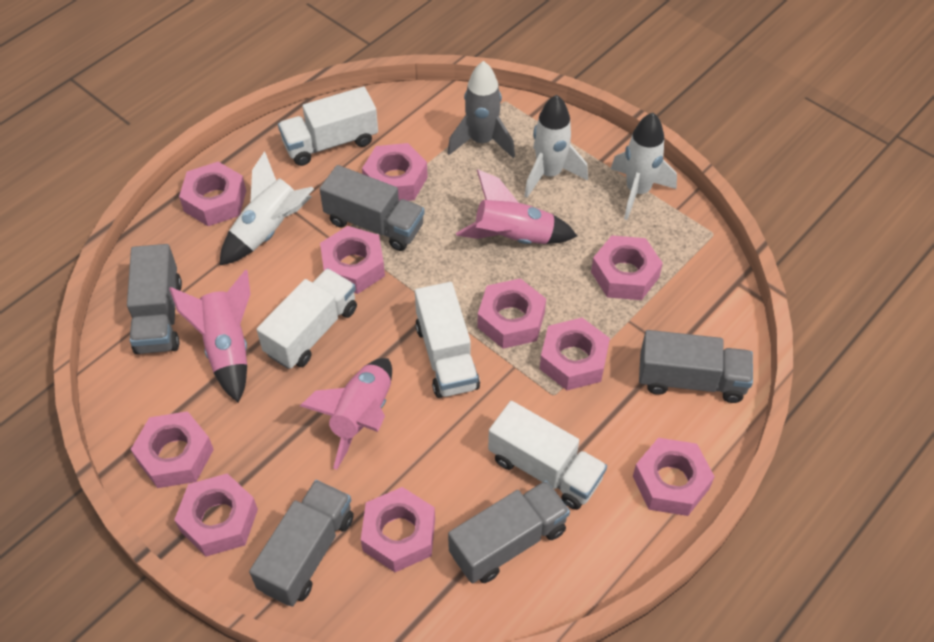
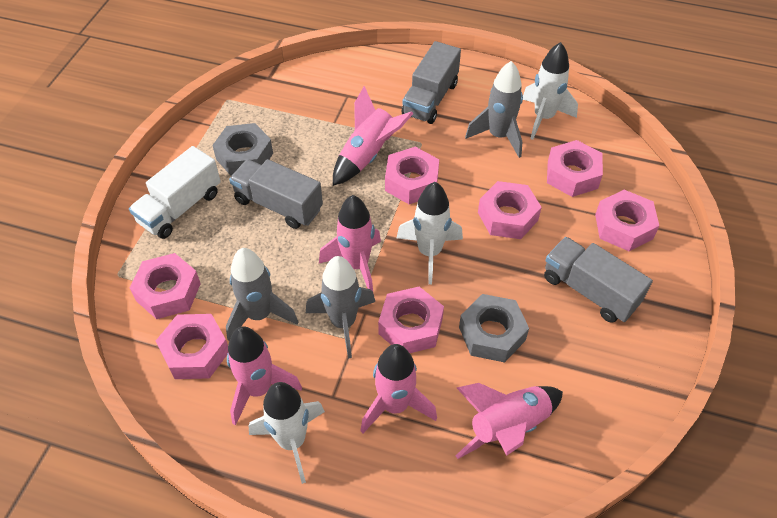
grey nut: none = 0 -> [212,123,273,176] [459,294,529,363] = 2
grey rocket: [447,61,515,158] = 1 -> [226,248,298,341] [306,256,375,359] [465,61,523,158] = 3
grey truck: [127,244,182,354] [249,480,354,607] [320,165,425,251] [448,481,570,583] [639,330,753,403] = 5 -> [229,159,323,229] [402,41,461,124] [544,237,653,323] = 3
pink nut: [131,411,214,488] [174,473,258,557] [179,162,246,226] [320,226,385,294] [361,487,435,572] [362,143,428,201] [478,278,546,349] [540,318,610,390] [591,235,663,300] [633,438,715,516] = 10 -> [130,253,201,319] [156,314,228,379] [378,287,444,353] [385,147,439,204] [478,181,542,239] [547,140,603,197] [595,190,659,251] = 7
pink rocket: [169,270,250,403] [300,358,392,470] [456,170,577,244] = 3 -> [227,326,302,425] [319,195,381,291] [333,86,414,186] [361,344,437,433] [456,383,563,459] = 5
white truck: [257,268,357,369] [278,87,378,166] [415,282,480,398] [488,401,607,510] = 4 -> [129,146,221,239] = 1

